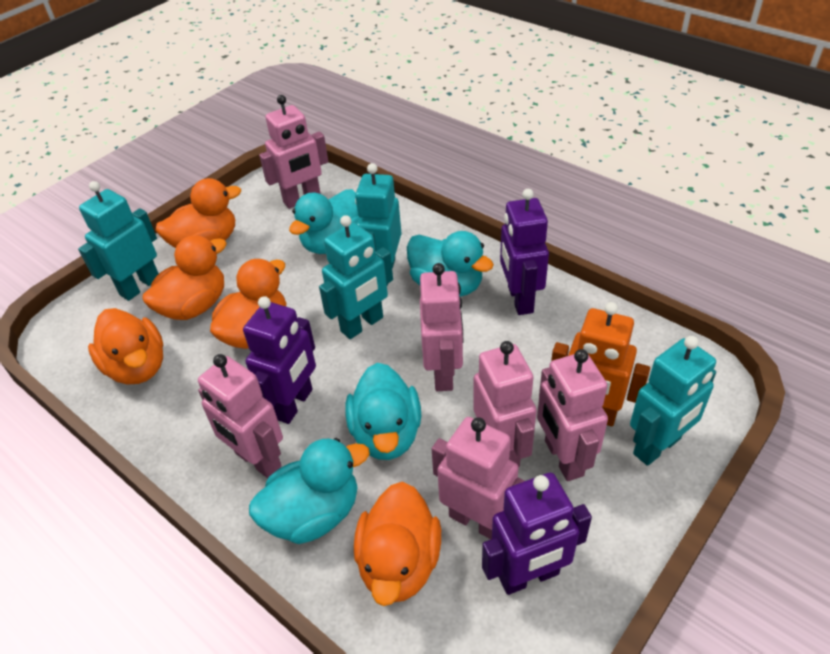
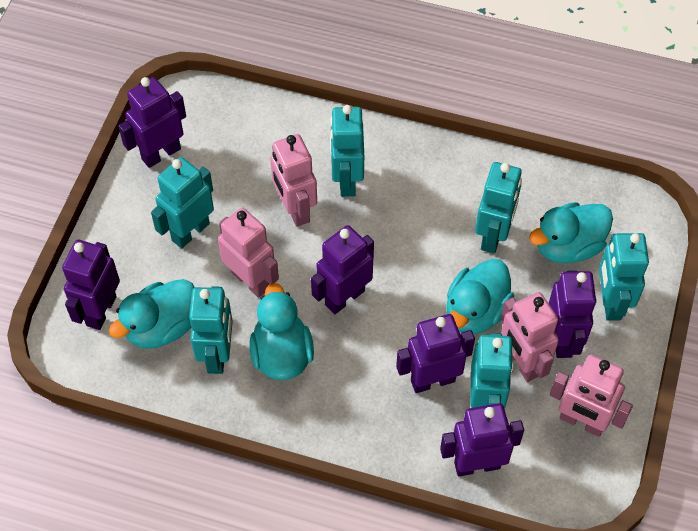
orange duck: [88,308,164,384] [142,235,227,320] [155,178,241,248] [210,259,286,349] [354,482,441,606] = 5 -> none = 0
orange robot: [551,302,650,426] = 1 -> none = 0
pink robot: [198,354,283,478] [259,95,328,209] [420,263,463,391] [432,417,525,539] [473,341,537,467] [537,349,608,481] = 6 -> [218,207,279,298] [270,134,317,227] [501,292,559,382] [550,355,633,437] = 4
purple robot: [243,296,316,424] [482,473,592,595] [500,189,549,315] = 3 -> [62,240,120,330] [118,77,186,168] [311,225,374,314] [396,314,475,393] [440,403,524,476] [549,271,597,358] = 6
turquoise robot: [78,181,159,301] [319,215,393,339] [355,163,402,286] [630,336,716,466] = 4 -> [151,157,214,249] [189,286,233,374] [330,105,364,197] [470,333,514,409] [475,162,522,254] [599,233,649,321] = 6

